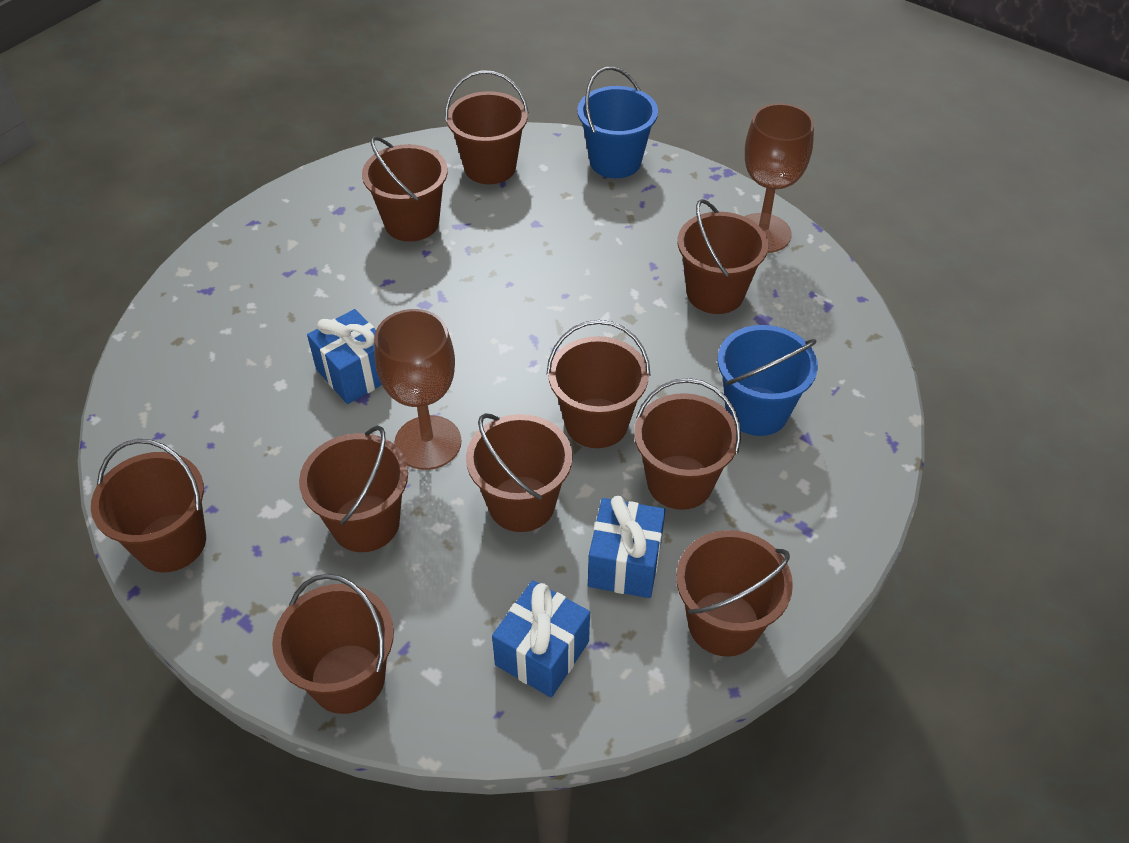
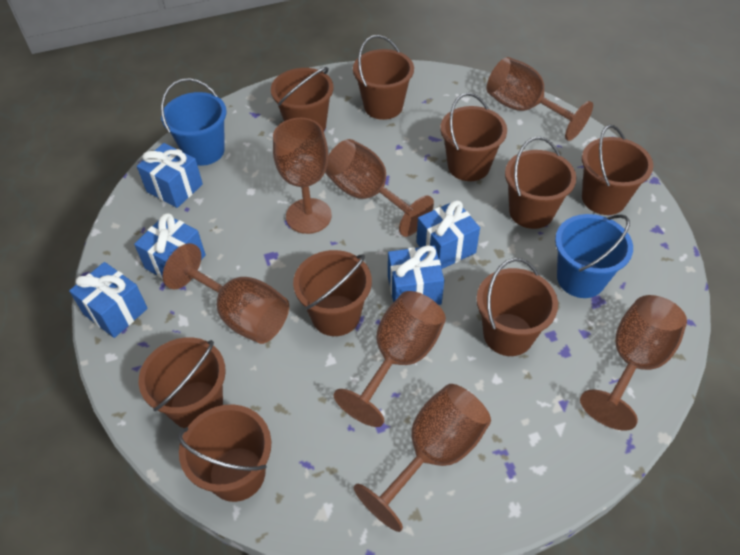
blue gift: [307,309,382,404] [492,580,590,697] [588,496,665,598] = 3 -> [69,262,148,338] [134,213,206,279] [137,143,203,208] [388,245,444,305] [417,200,480,269] = 5
brown bucket: [91,439,206,572] [272,574,394,714] [299,426,408,552] [362,136,448,242] [445,70,529,184] [466,413,573,532] [546,320,651,448] [634,378,741,510] [676,530,793,656] [678,199,769,314] = 10 -> [139,337,226,428] [178,405,271,502] [271,67,334,131] [293,250,372,336] [353,35,414,120] [440,93,507,181] [477,258,558,356] [505,137,577,229] [582,125,653,215] = 9
brown goblet: [374,309,461,470] [744,103,814,253] = 2 -> [163,243,289,344] [273,118,332,234] [325,139,434,237] [333,291,446,427] [354,384,491,532] [487,57,593,141] [580,295,687,431] = 7

